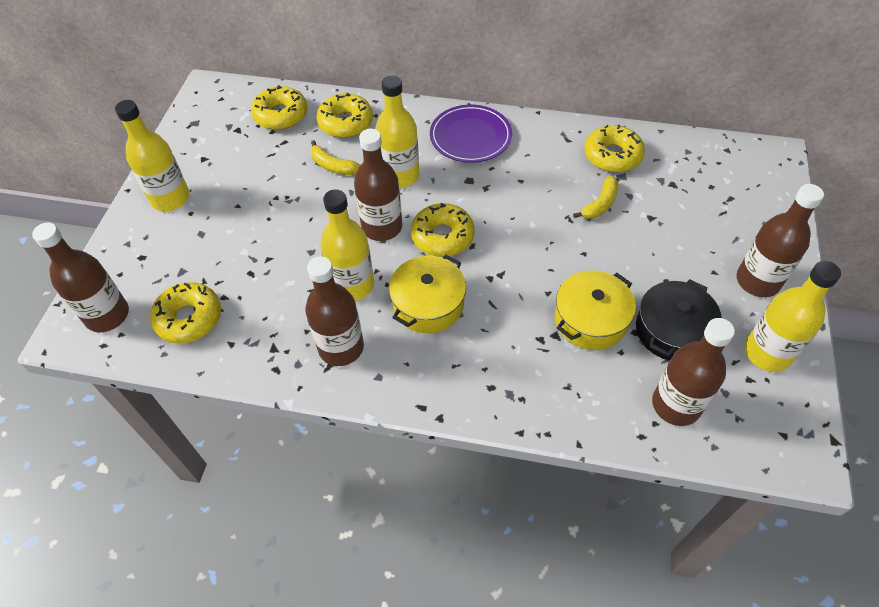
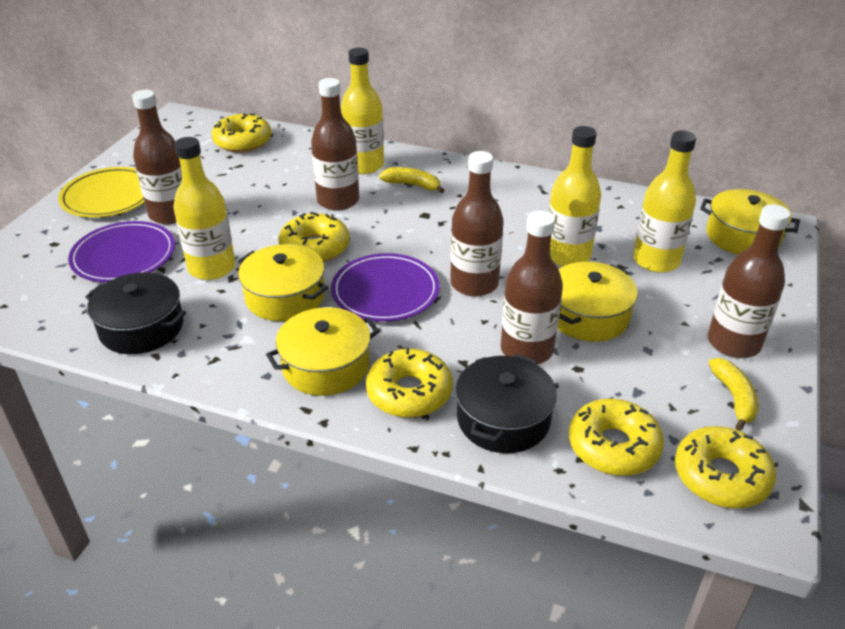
black pot: [636,279,722,360] = 1 -> [85,272,186,354] [455,354,557,453] = 2
purple plate: [430,105,512,163] = 1 -> [68,221,175,282] [331,253,440,322] = 2
yellow plate: none = 0 -> [58,167,145,218] = 1
yellow pot: [389,255,466,333] [555,270,636,350] = 2 -> [238,244,328,321] [266,307,380,396] [558,262,638,342] [700,189,800,255] = 4

